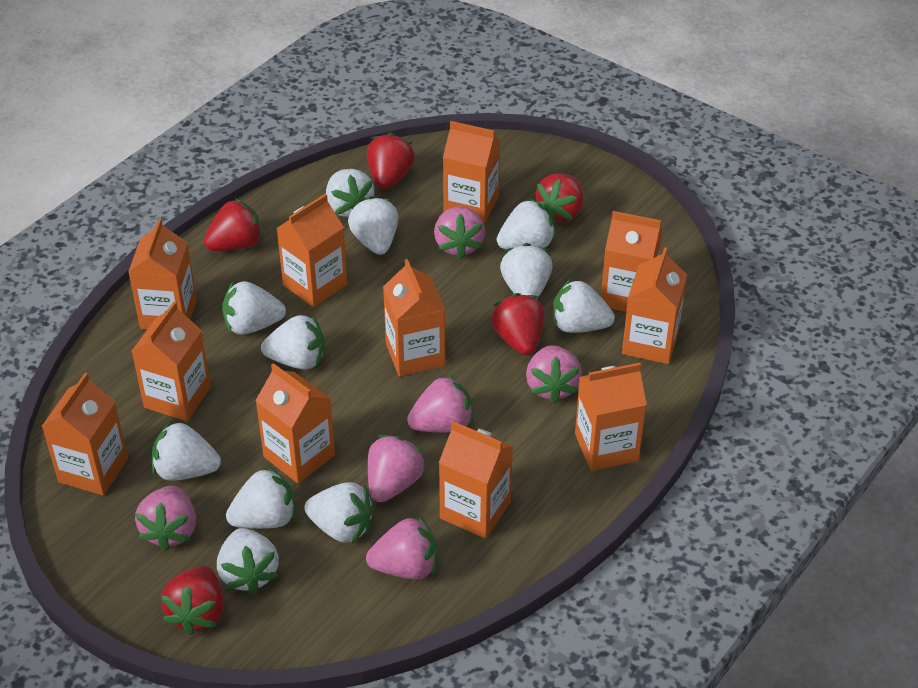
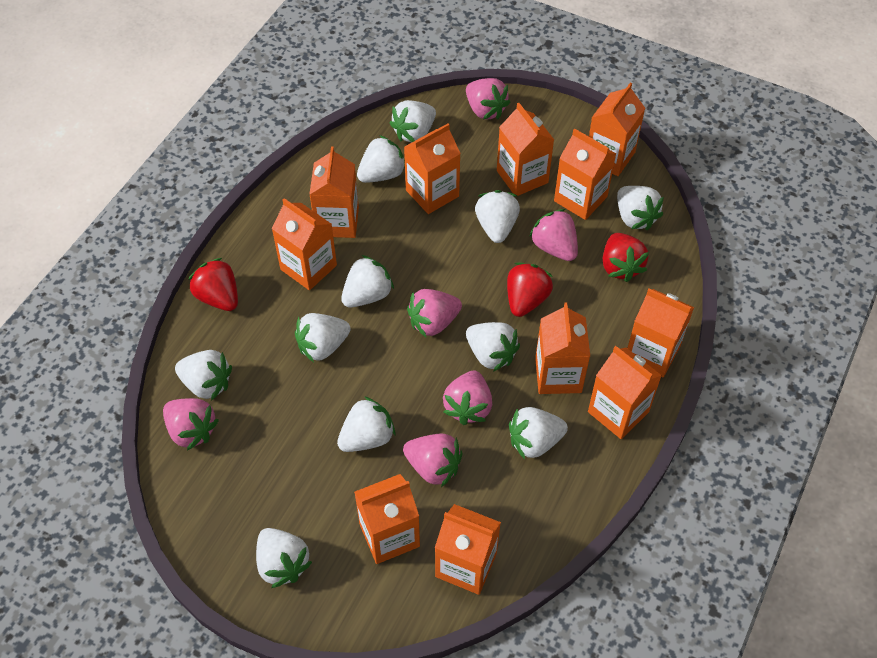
red strawberry: [161,566,224,635] [204,198,264,251] [367,132,415,189] [491,293,544,356] [536,173,584,223] = 5 -> [188,258,238,311] [507,262,553,317] [603,233,649,282] = 3

